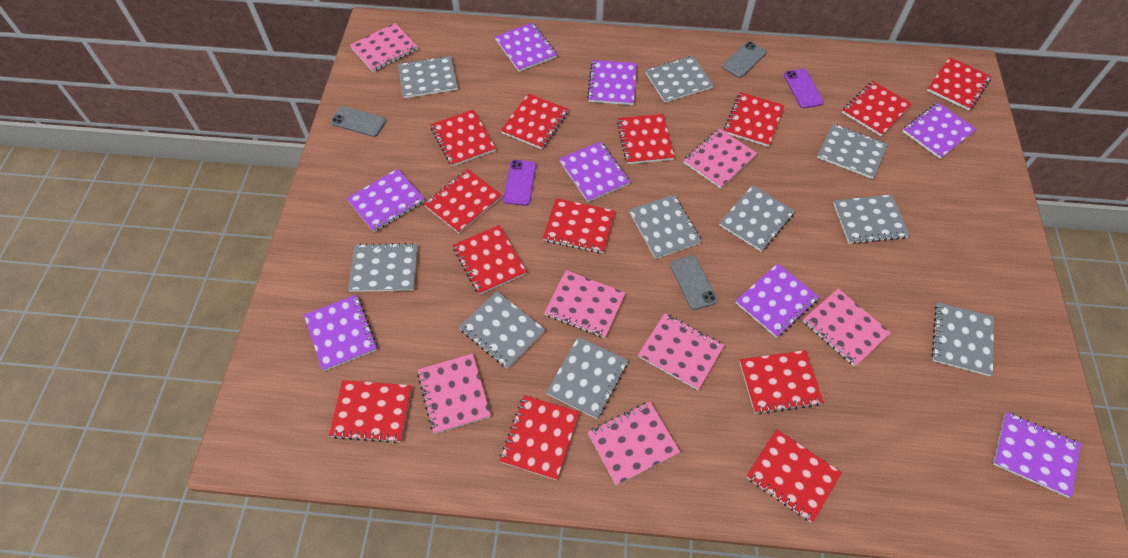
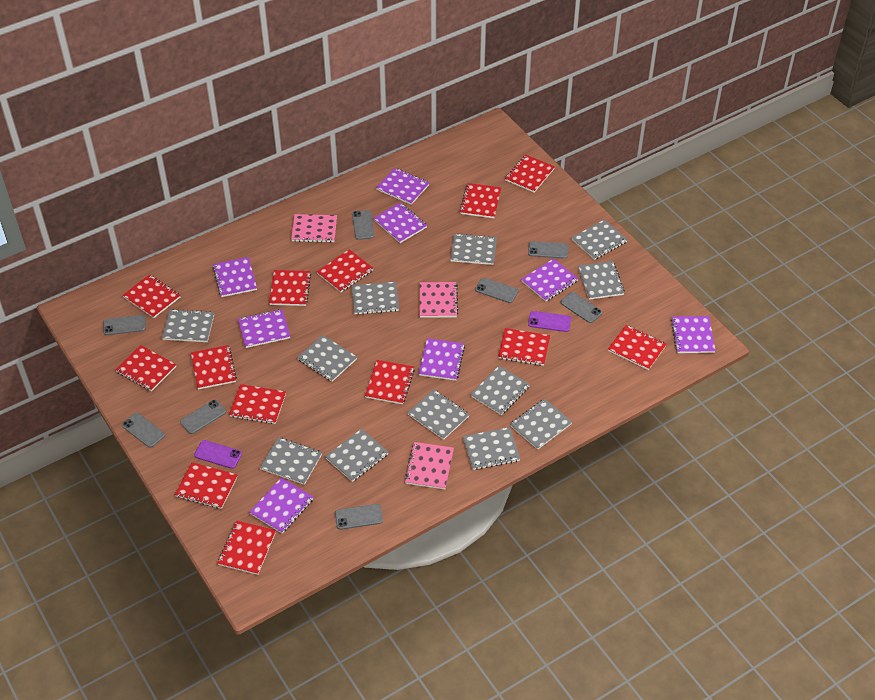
grey notebook: [348,243,418,292] [398,56,458,98] [459,291,545,369] [546,337,628,419] [629,195,702,259] [645,56,714,103] [719,185,795,252] [817,123,888,179] [833,195,910,244] [931,302,994,376] = 10 -> [162,309,214,342] [260,437,322,485] [297,335,357,382] [325,429,388,482] [352,282,399,315] [408,389,470,440] [450,233,497,265] [463,427,520,470] [470,366,530,415] [510,399,572,450] [572,219,628,260] [578,261,625,300] = 12
grey phone: [331,106,386,137] [670,255,718,310] [722,41,767,78] = 3 -> [103,315,146,335] [122,413,165,448] [180,400,226,434] [335,504,383,530] [352,210,374,240] [475,278,518,303] [528,241,568,259] [560,292,602,323] = 8
pink notebook: [350,23,418,72] [417,354,491,434] [544,270,626,338] [588,402,680,486] [638,313,724,390] [683,128,757,189] [803,289,891,367] = 7 -> [291,214,337,243] [405,442,454,489] [420,282,458,318] = 3

